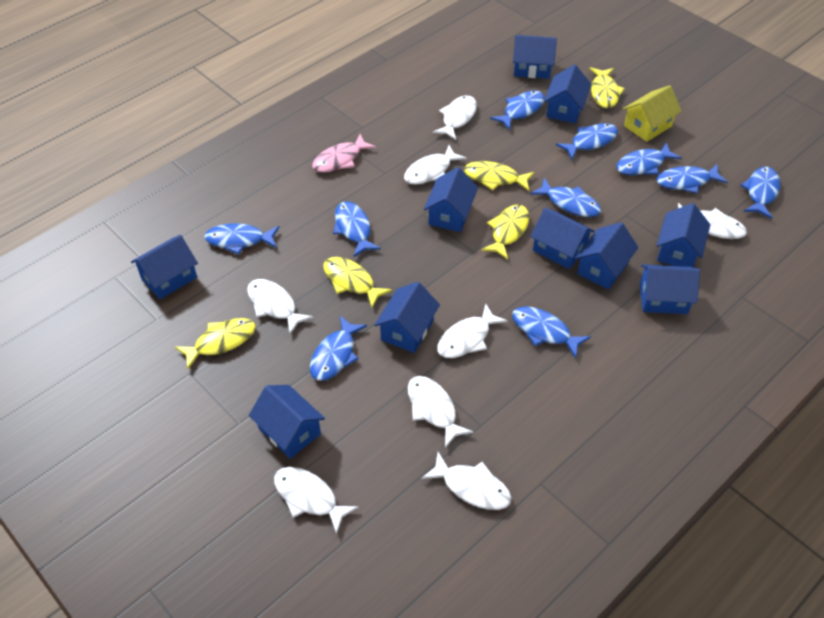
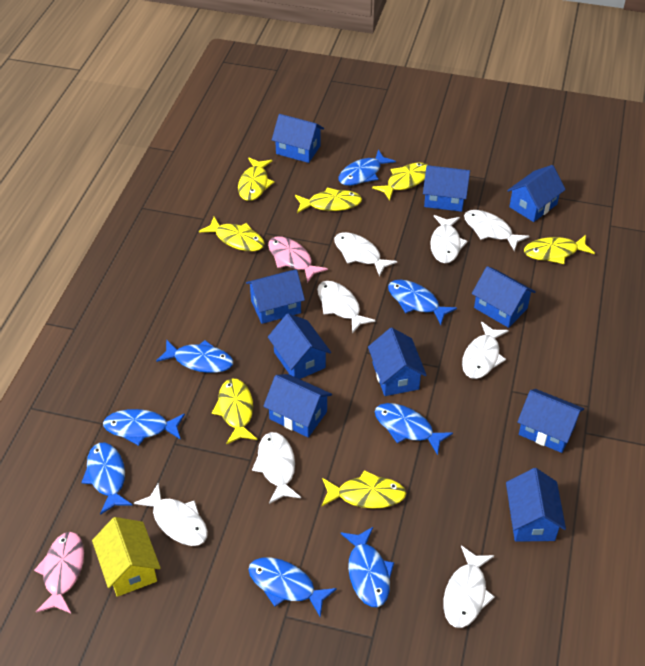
blue fish: [204,223,279,254] [310,316,367,381] [333,202,381,257] [490,91,545,130] [512,306,591,359] [530,178,601,217] [556,123,618,160] [616,143,682,175] [657,164,728,194] [740,167,780,219] = 10 -> [81,443,133,515] [103,409,185,446] [156,339,233,373] [248,558,337,617] [339,150,396,186] [341,527,394,607] [375,403,453,455] [388,280,457,325] = 8
pink fish: [312,134,376,172] = 1 -> [34,532,84,613] [268,237,328,283] = 2
yellow fish: [175,318,256,369] [323,257,392,308] [464,161,534,191] [481,204,529,260] [590,67,625,108] = 5 -> [199,217,265,251] [212,379,257,444] [238,158,274,201] [295,187,362,213] [321,470,406,509] [372,162,427,201] [524,235,595,264] = 7

